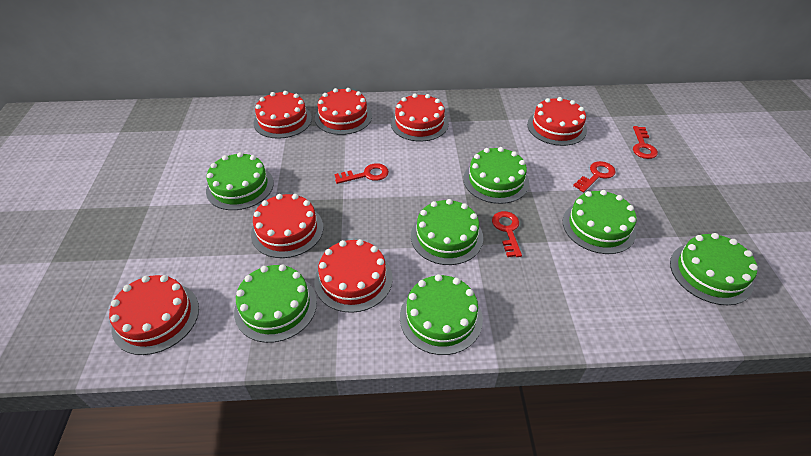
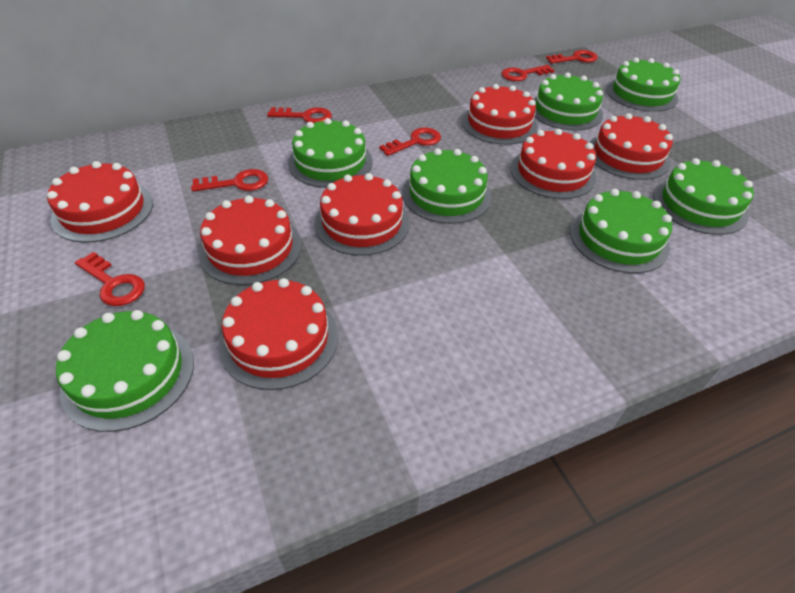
red key: [335,163,389,184] [492,211,522,257] [573,161,616,192] [633,126,658,159] = 4 -> [75,252,145,306] [191,169,268,192] [267,107,332,123] [379,127,441,156] [501,65,555,81] [546,50,598,64] = 6

